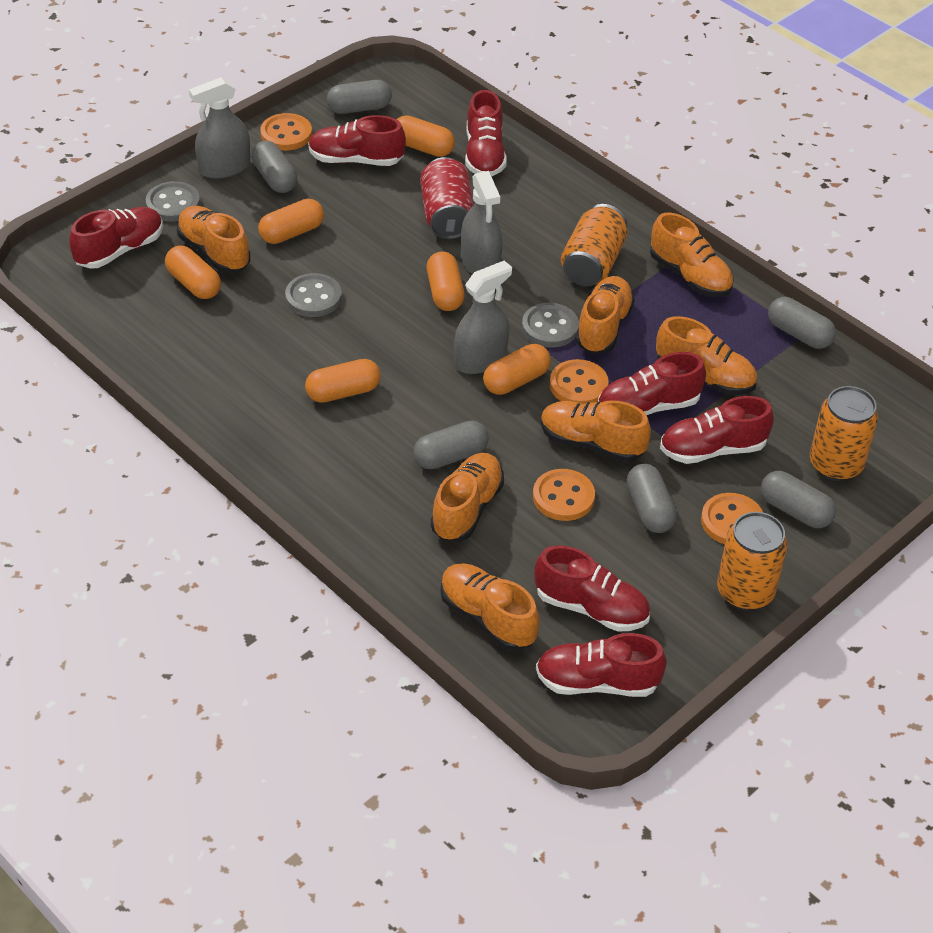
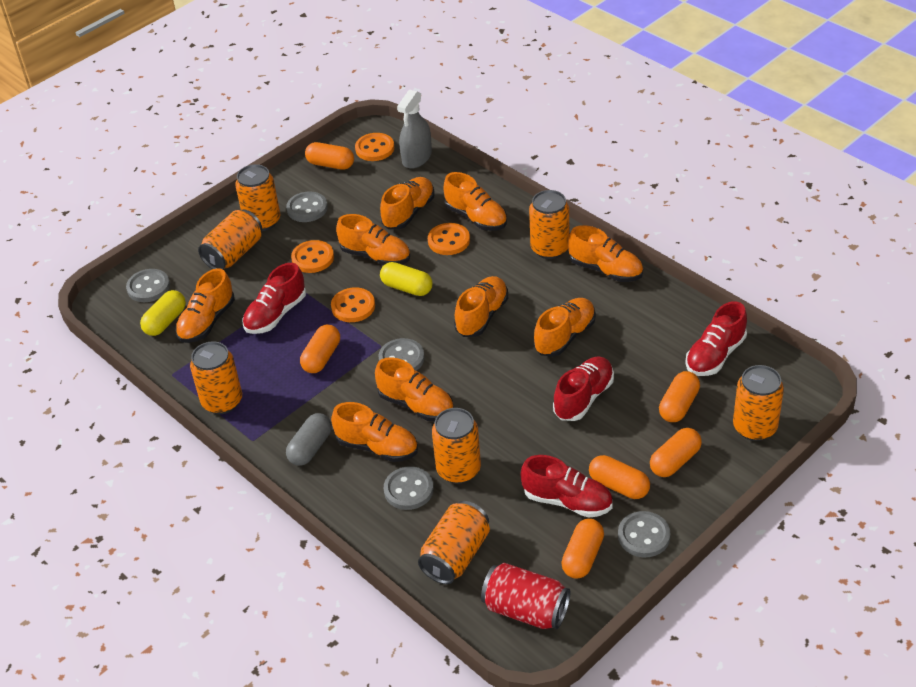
grey button: [146,181,200,221] [285,273,342,317] [522,303,579,348] = 3 -> [126,269,170,302] [286,191,328,222] [378,338,425,371] [384,466,434,510] [618,511,670,557] = 5
grey capsule: [251,140,297,193] [327,80,392,114] [413,421,488,469] [627,464,677,533] [761,471,836,528] [768,297,836,349] = 6 -> [286,413,332,466] = 1
grey spray bottle: [189,77,250,179] [454,260,512,374] [461,171,502,274] = 3 -> [397,90,432,169] = 1
orange can: [561,204,627,286] [717,512,787,611] [810,386,878,481] = 3 -> [190,341,242,414] [198,210,262,269] [235,164,280,231] [418,501,490,584] [432,408,481,484] [529,190,569,259] [733,365,784,441] = 7
orange shoe: [177,206,250,273] [430,453,504,541] [440,563,540,651] [541,400,651,462] [576,276,635,354] [650,213,734,297] [656,316,757,395] = 7 -> [175,268,235,343] [331,402,418,462] [336,214,410,265] [375,357,454,421] [380,177,435,229] [443,172,507,231] [454,276,508,337] [534,298,596,357] [568,225,643,282] = 9
red shoe: [69,207,163,269] [308,115,406,166] [465,90,507,176] [534,545,650,632] [536,633,667,697] [598,352,706,415] [660,396,774,464] = 7 -> [242,263,306,334] [521,455,613,518] [553,356,614,421] [685,301,747,376] = 4
yellow capsule: none = 0 -> [140,290,186,336] [380,262,432,296] = 2

